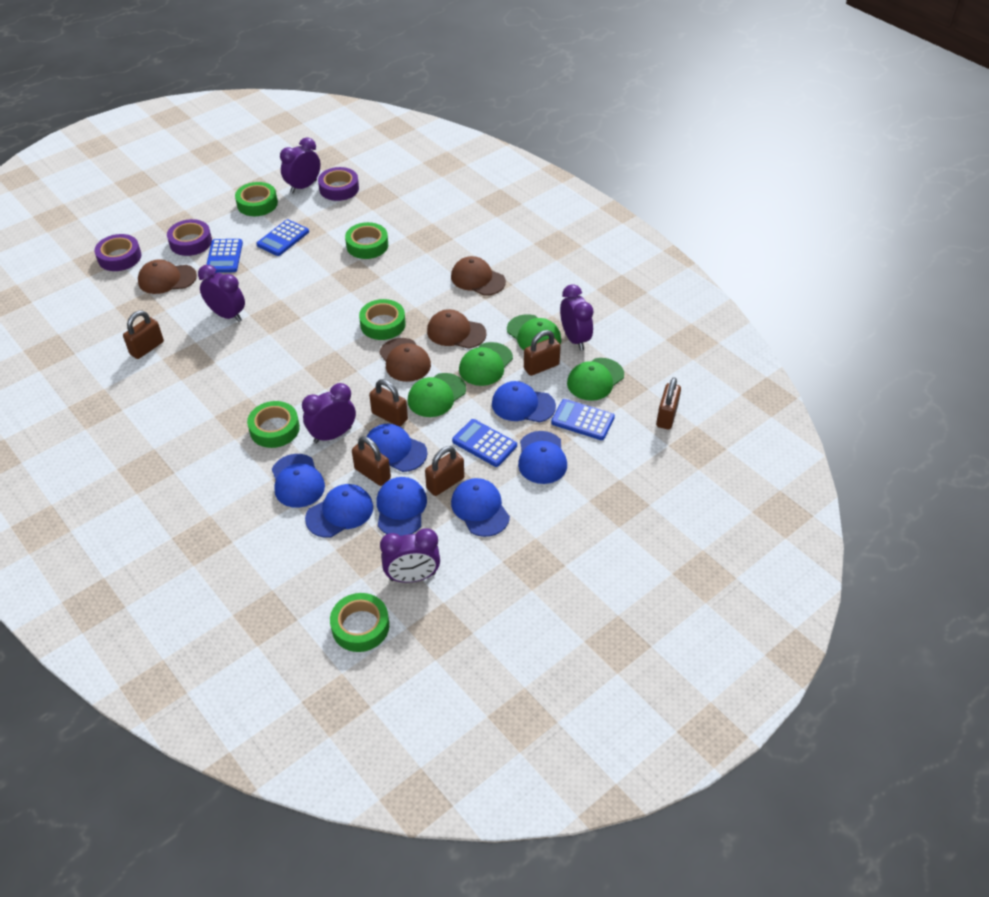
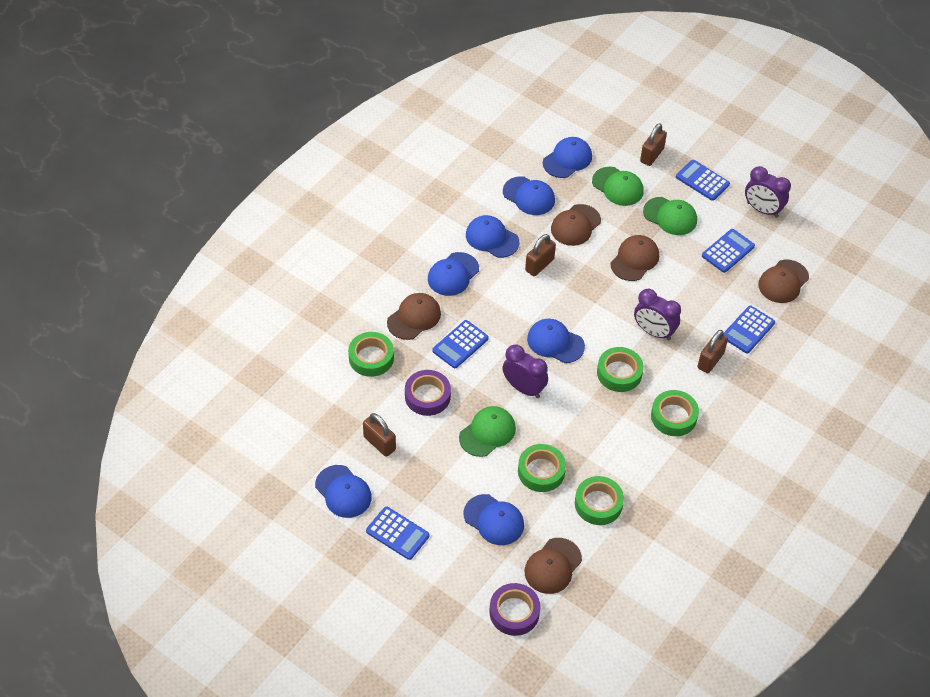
blue calculator: [206,239,243,273] [256,219,309,256] [452,419,517,467] [551,399,615,440] = 4 -> [366,507,429,560] [432,320,489,368] [676,160,730,201] [702,229,755,273] [723,306,775,354] = 5
brown cap: [138,260,197,294] [379,338,431,382] [427,309,487,349] [451,256,506,296] = 4 -> [387,293,441,340] [525,538,582,594] [551,204,601,246] [611,235,659,281] [758,260,809,303] = 5
brown padlock: [123,311,164,359] [352,436,391,486] [369,379,408,427] [425,446,464,496] [524,330,561,376] [656,377,681,430] = 6 -> [363,413,396,457] [525,234,556,276] [640,123,667,166] [697,330,728,373] = 4
green cap: [407,373,466,417] [459,342,513,386] [507,314,561,350] [567,358,624,401] = 4 -> [459,406,516,457] [592,167,644,206] [643,197,697,235] = 3
purple clock: [198,265,245,322] [280,137,321,193] [302,383,356,443] [380,528,440,583] [560,284,593,350] = 5 -> [502,345,548,398] [634,289,681,340] [745,166,791,218] = 3
purple tape: [94,234,142,271] [167,219,212,256] [318,167,359,201] = 3 -> [405,370,451,416] [489,583,540,636] = 2

